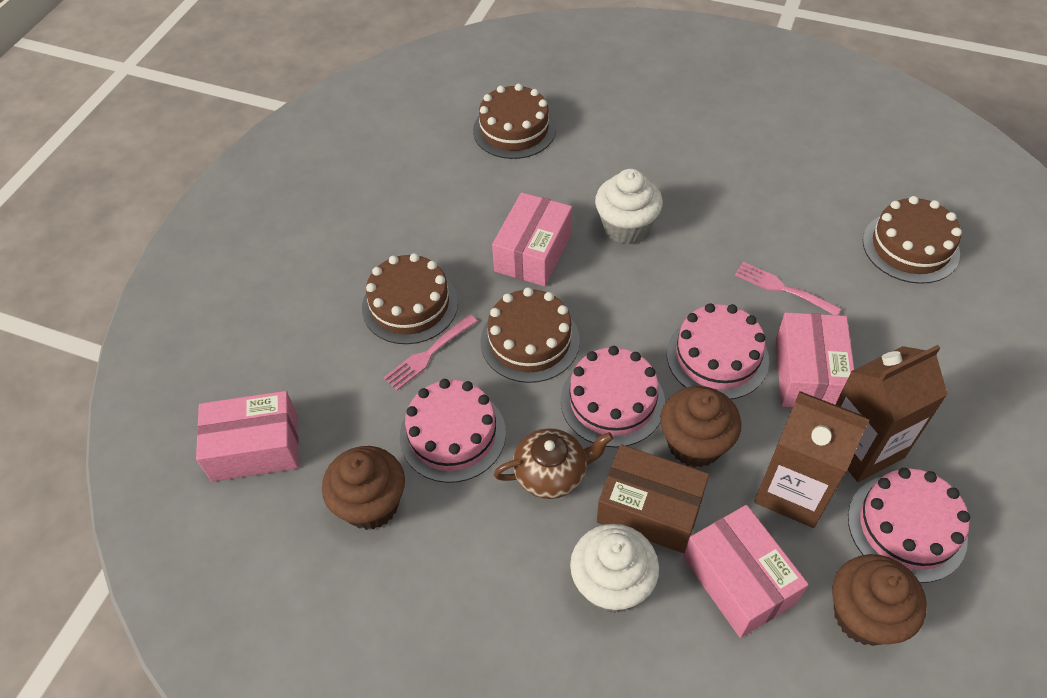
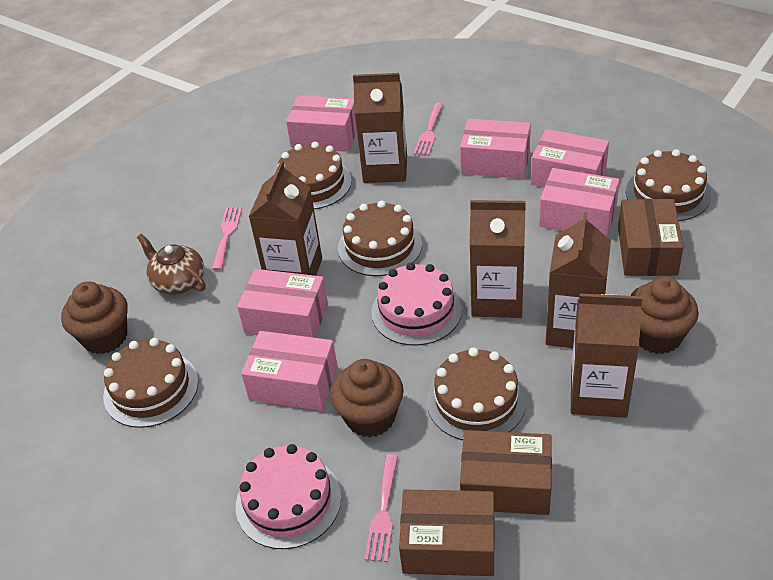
brown box: [597,444,709,553] = 1 -> [399,490,495,576] [460,430,552,515] [618,199,684,276] = 3
brown cake: [362,253,458,344] [473,84,556,159] [480,287,580,383] [863,196,962,284] = 4 -> [103,338,198,428] [277,142,352,209] [338,200,422,276] [427,348,526,440] [626,149,711,221] = 5
brown carton: [754,391,869,528] [835,345,948,482] = 2 -> [248,161,322,276] [353,73,407,183] [470,200,526,318] [545,212,611,348] [571,293,642,418] = 5
pink box: [196,391,299,482] [492,192,572,286] [683,505,809,638] [776,312,854,407] = 4 -> [237,269,328,338] [241,331,338,411] [286,95,357,152] [460,119,531,179] [531,129,609,187] [539,168,620,236] = 6
pink cake: [400,379,506,483] [561,346,665,447] [667,303,769,399] [848,468,970,583] = 4 -> [236,444,341,549] [371,263,462,346] = 2
pink fork: [383,315,478,390] [735,262,842,315] = 2 -> [212,207,242,270] [365,454,398,562] [414,103,444,156] = 3
white cupcake: [570,524,659,613] [595,169,663,244] = 2 -> none = 0

